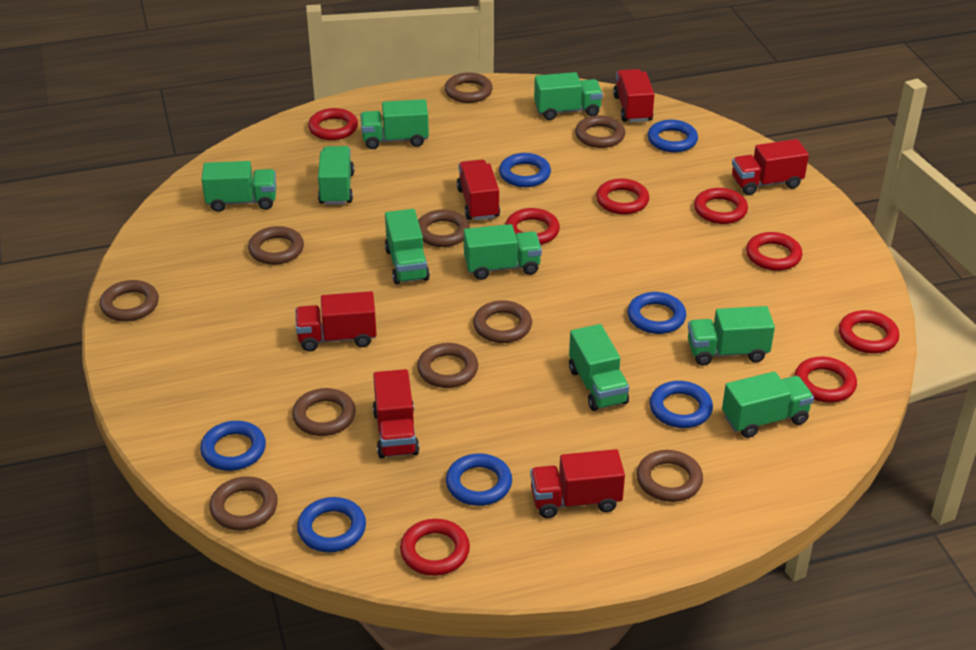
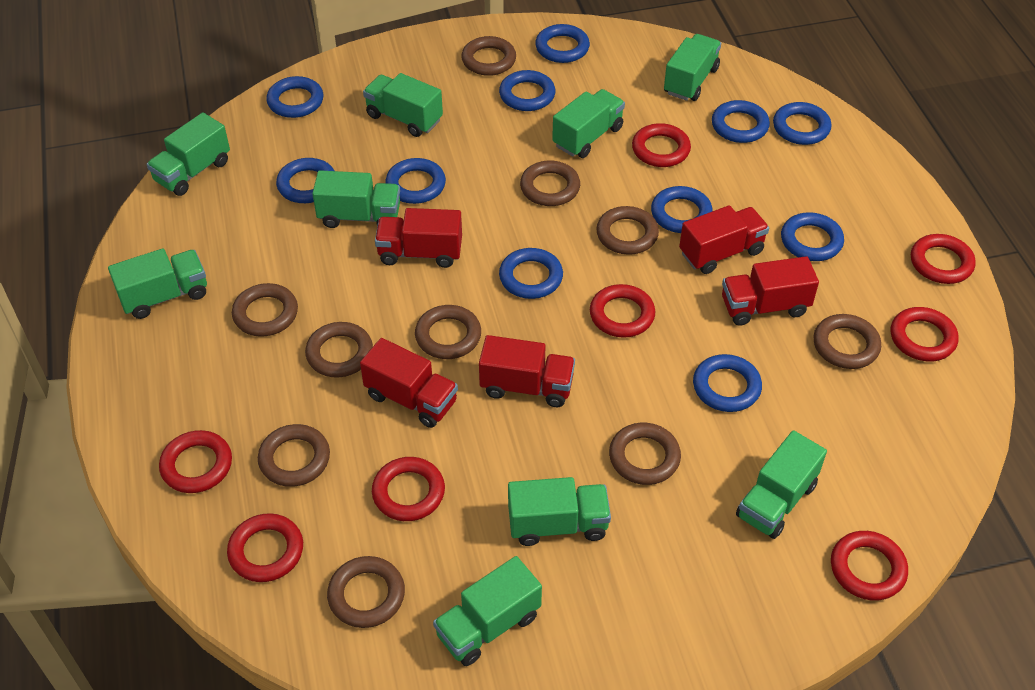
blue ring: [200,421,266,471] [297,497,366,553] [446,453,512,506] [499,153,551,187] [627,292,686,334] [648,120,698,152] [650,381,713,428] = 7 -> [266,76,323,118] [276,158,334,203] [386,158,446,204] [499,70,556,111] [499,248,563,299] [535,24,590,63] [651,186,713,233] [693,354,762,412] [712,100,770,143] [773,102,831,145] [781,212,844,261] = 11
red truck: [295,291,377,351] [373,369,419,458] [457,160,500,221] [530,449,625,518] [613,69,655,122] [732,139,809,195] = 6 -> [360,338,458,428] [375,208,462,268] [479,335,575,407] [679,205,769,274] [722,256,819,326] = 5

